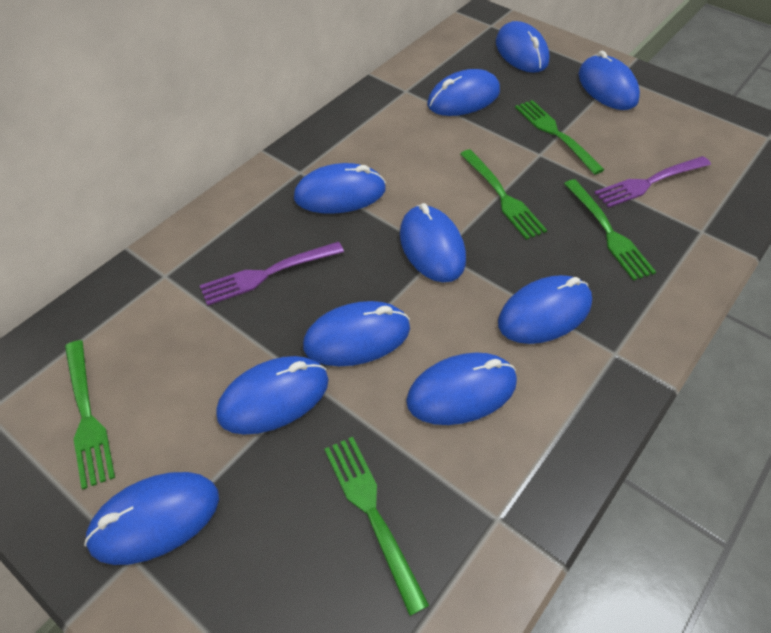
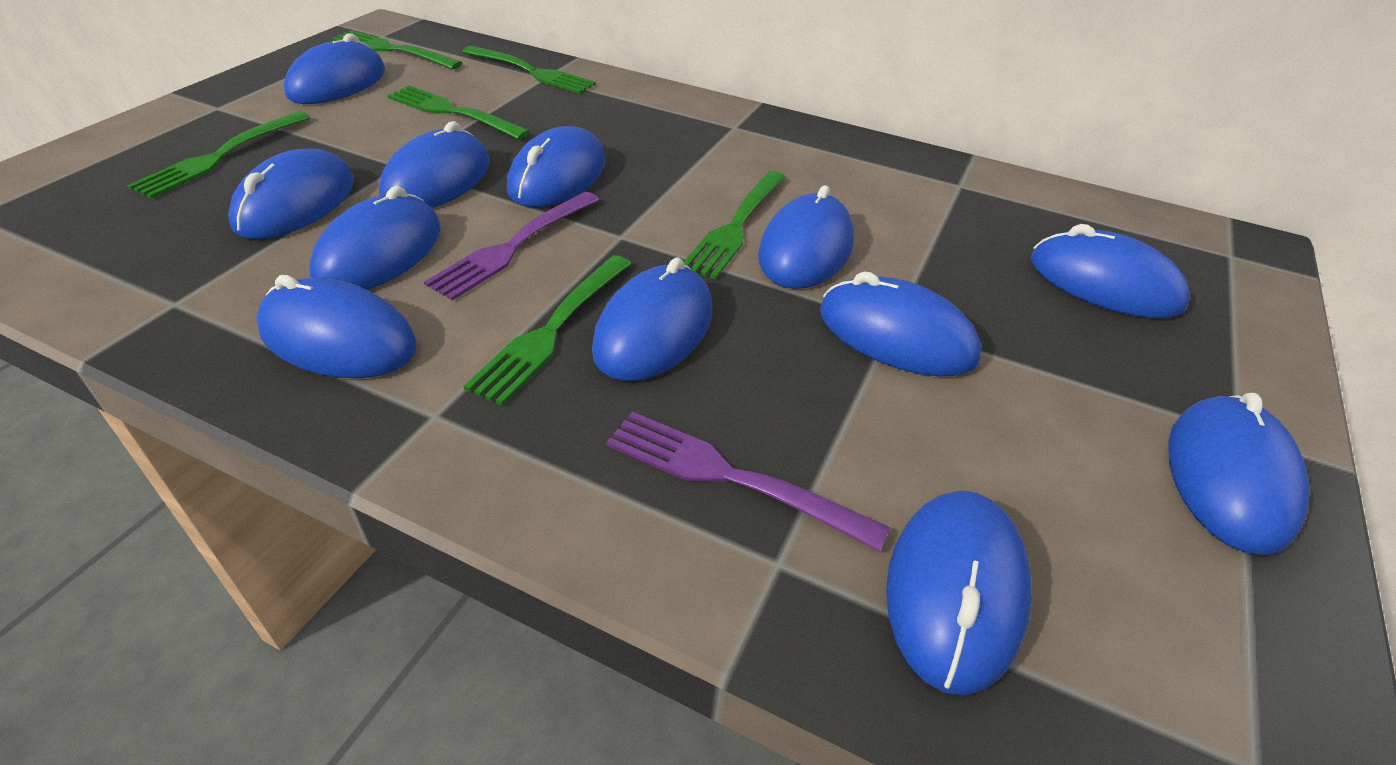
blue mouse: [84,472,219,565] [216,356,329,435] [294,163,386,214] [303,301,410,366] [400,203,466,282] [406,352,517,425] [427,69,500,116] [496,21,549,73] [498,275,592,344] [578,51,640,110] = 10 -> [228,149,354,239] [256,275,417,378] [284,33,385,104] [309,186,440,290] [379,121,490,208] [507,126,606,207] [592,258,712,381] [758,185,854,289] [820,271,982,376] [886,491,1032,696] [1031,224,1190,318] [1168,393,1310,555] = 12
green fork: [65,340,115,490] [324,437,429,616] [460,149,547,240] [515,100,605,175] [564,179,656,281] = 5 -> [127,111,310,199] [332,30,463,69] [387,86,530,140] [462,46,596,94] [463,255,632,406] [684,171,786,279] = 6

